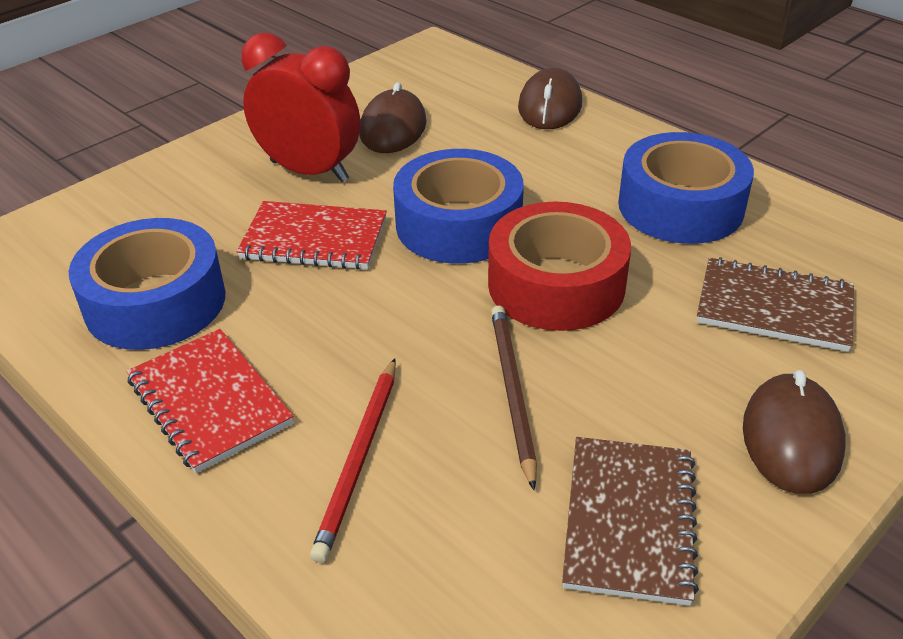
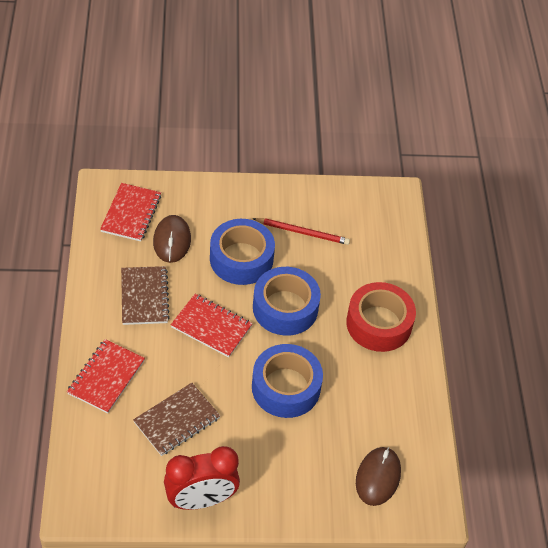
brown mouse: [359,82,427,153] [518,68,582,129] [743,370,846,494] = 3 -> [153,215,191,263] [356,447,401,506] = 2
brown pencil: [491,306,537,490] = 1 -> none = 0
red notebook: [126,329,294,473] [236,201,387,270] = 2 -> [67,339,145,413] [100,183,161,242] [171,294,253,358] = 3

